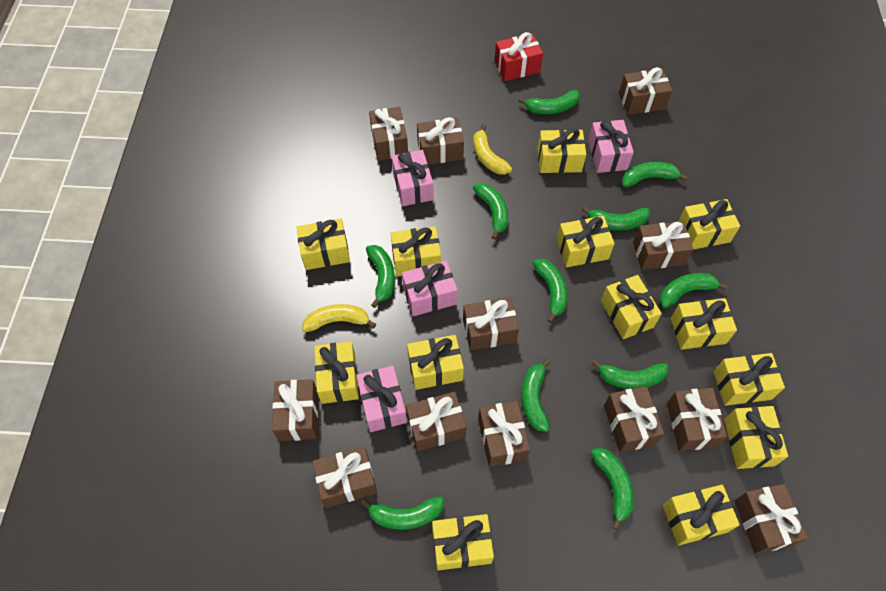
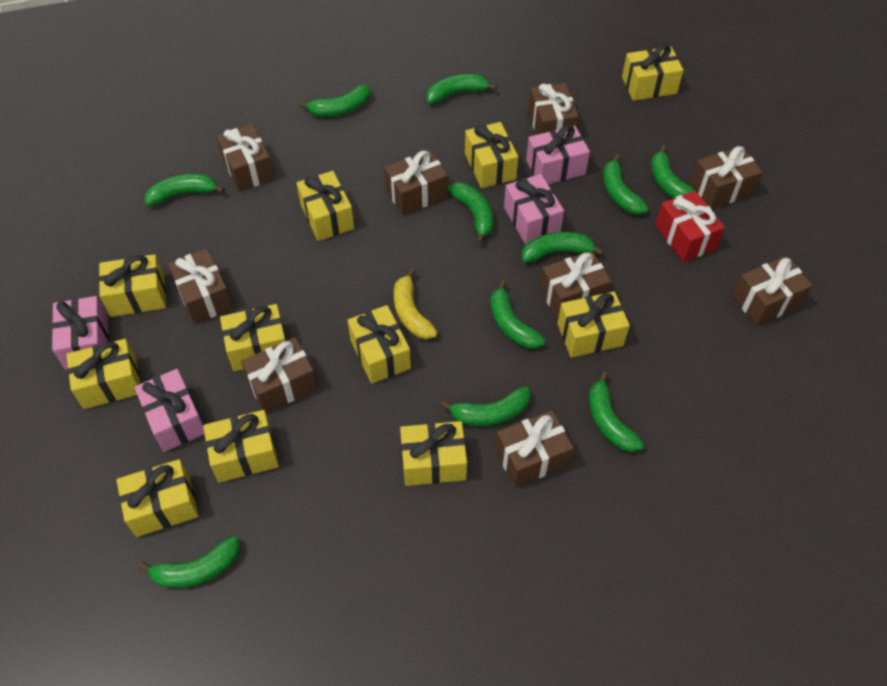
brown gift: [272,379,318,441] [313,446,377,508] [369,107,408,161] [406,392,467,452] [417,117,464,165] [463,297,519,351] [478,401,530,467] [604,386,664,452] [619,67,672,115] [633,221,693,270] [667,388,727,451] [734,484,808,554] = 12 -> [168,248,233,324] [216,124,274,192] [241,337,318,413] [384,150,448,215] [495,410,574,487] [528,83,579,135] [540,251,611,319] [691,146,763,209] [732,256,813,326] = 9
yellow banana: [302,304,376,332] [473,124,512,175] = 2 -> [394,268,438,339] = 1
yellow gift: [296,218,350,270] [314,341,359,404] [391,226,441,277] [407,335,464,390] [432,514,494,571] [537,128,586,173] [557,216,615,267] [601,275,662,339] [663,485,740,546] [671,298,737,350] [678,199,740,250] [714,353,785,406] [724,406,788,469] = 13 -> [66,339,141,409] [99,254,166,317] [116,459,199,537] [203,410,279,483] [220,304,287,371] [296,171,354,241] [347,305,411,384] [400,421,467,486] [465,122,518,188] [557,291,630,358] [622,44,683,101] = 11

